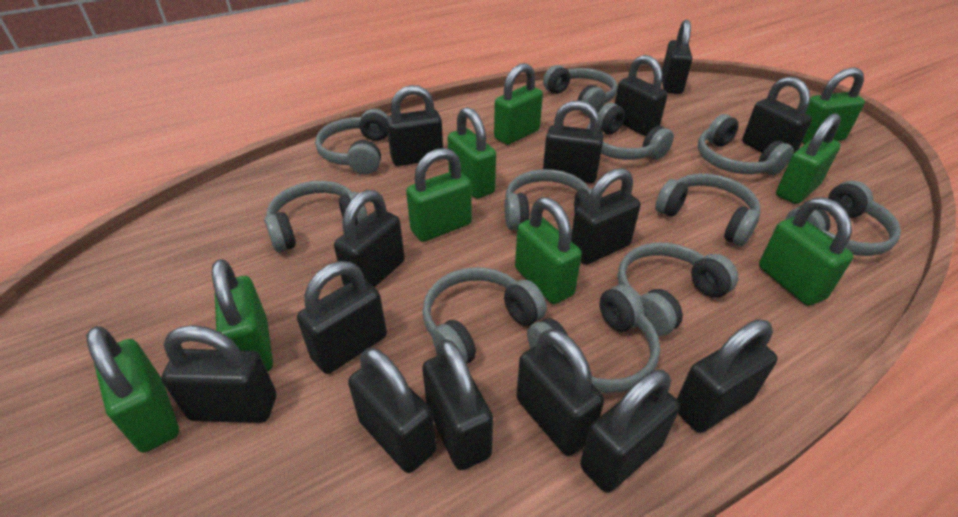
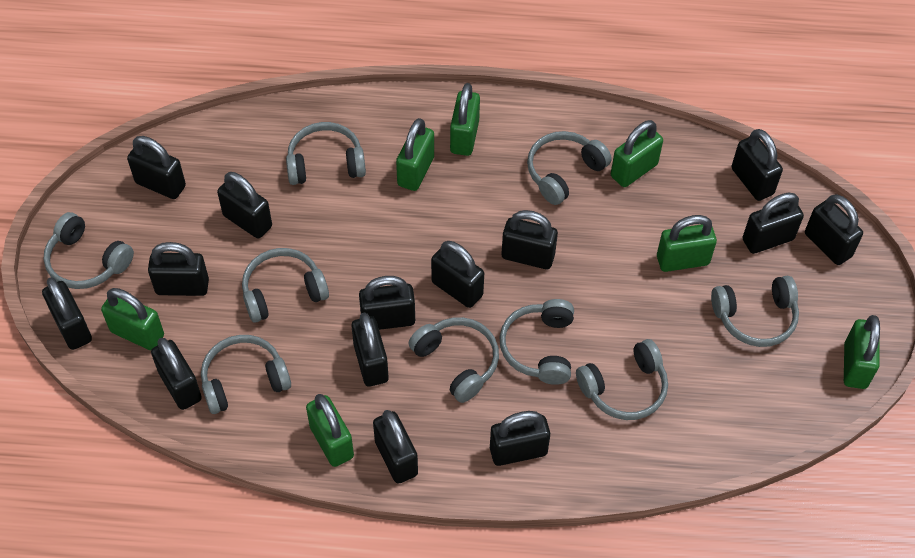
green padlock: [86,326,179,453] [212,259,273,372] [406,148,472,242] [447,107,496,199] [494,63,543,145] [515,197,582,304] [759,198,853,306] [776,113,841,204] [802,67,865,144] = 9 -> [101,288,164,350] [306,394,354,467] [396,118,434,191] [450,83,480,156] [611,120,663,187] [657,215,717,272] [844,315,880,389] = 7
grey headphones: [264,181,368,252] [315,109,388,174] [422,267,547,363] [505,169,593,230] [527,285,660,393] [543,65,618,114] [587,103,674,160] [617,243,738,336] [655,174,761,246] [698,114,794,175] [785,181,901,256] = 11 -> [44,212,134,289] [201,335,291,414] [242,248,329,323] [286,122,366,185] [408,317,499,403] [499,299,574,385] [527,131,612,205] [576,339,668,420] [711,276,799,347] = 9

